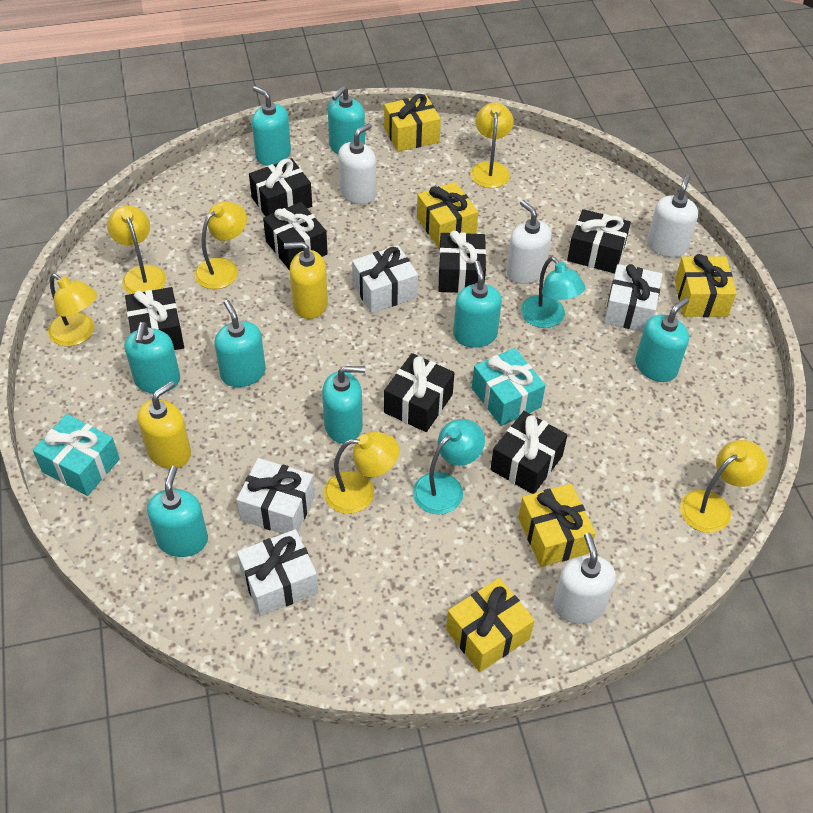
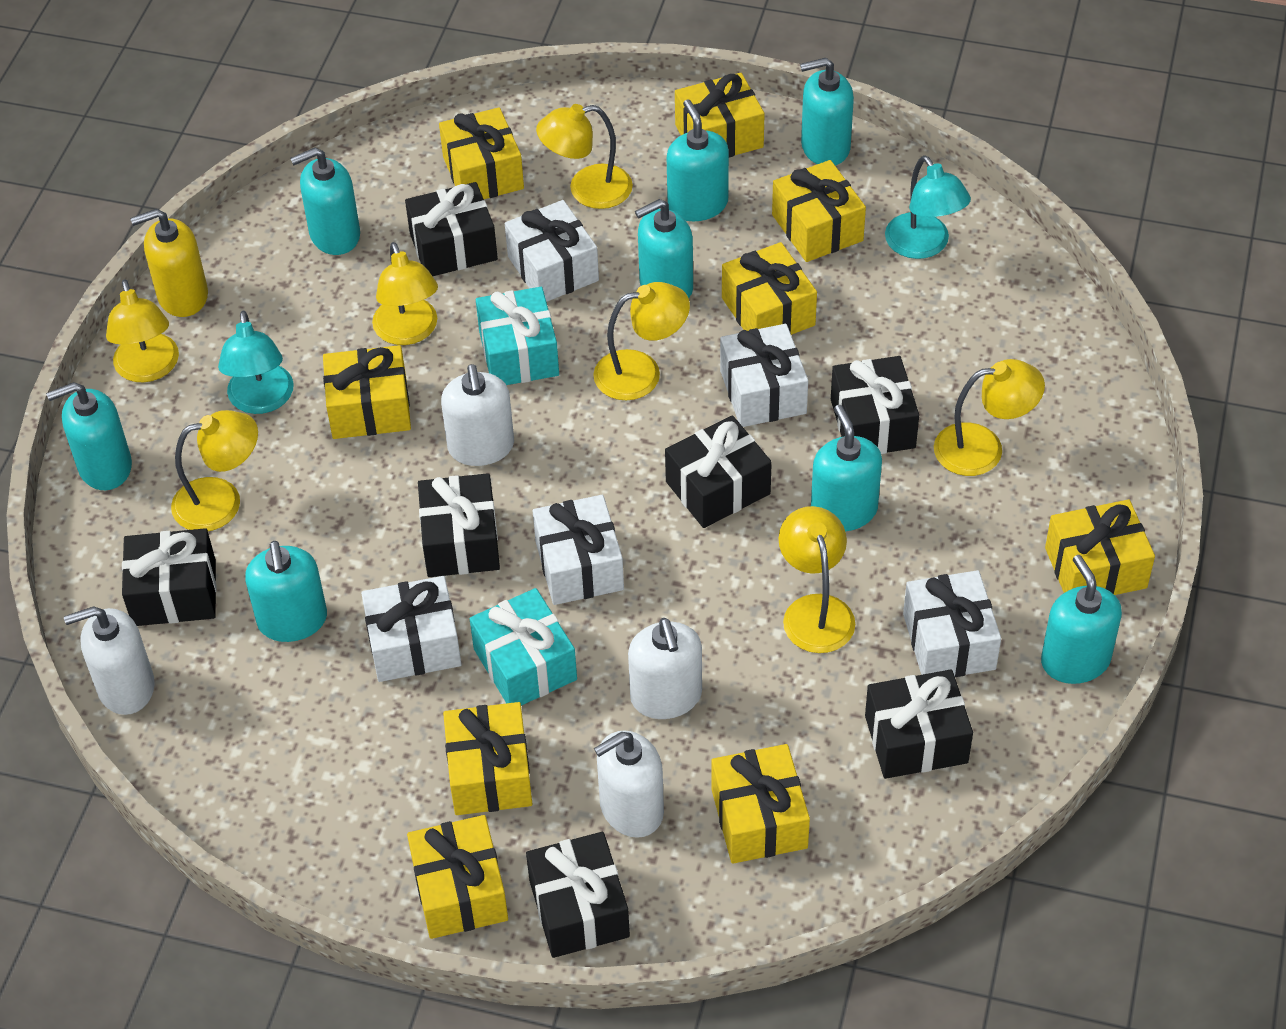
white gift: [236,458,315,534] [237,529,318,616] [352,245,418,313] [604,264,663,332] = 4 -> [361,576,462,682] [505,200,599,302] [533,495,624,605] [720,324,808,427] [903,570,1001,677] = 5
yellow gift: [384,94,441,152] [417,182,478,248] [446,578,535,672] [518,484,596,567] [675,254,737,317] = 5 -> [323,345,411,439] [407,815,508,939] [439,107,524,199] [443,702,532,815] [675,73,764,158] [711,744,810,864] [722,242,817,335] [772,160,866,262] [1045,499,1155,595] = 9
yellow lamp: [48,274,97,346] [107,206,166,294] [194,201,247,289] [324,432,399,514] [470,102,514,188] [680,440,767,533] = 6 -> [106,279,179,382] [171,410,258,531] [372,242,438,345] [536,104,633,209] [593,282,690,400] [778,506,855,653] [934,359,1045,476] = 7
yellow soap dispenser: [137,381,191,469] [284,242,328,319] = 2 -> [130,209,208,317] = 1

